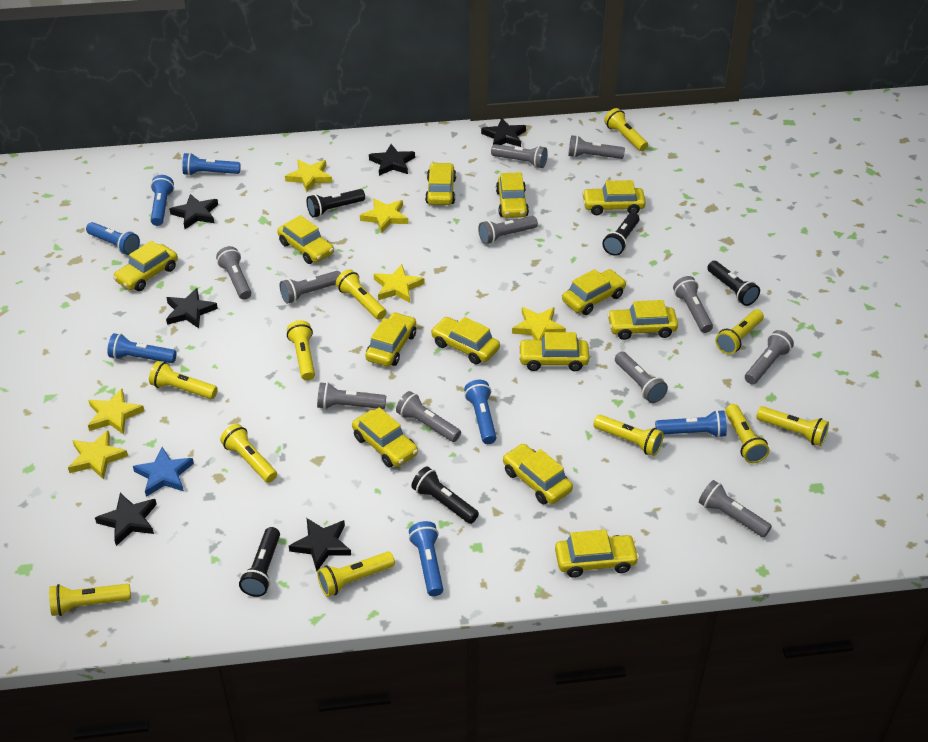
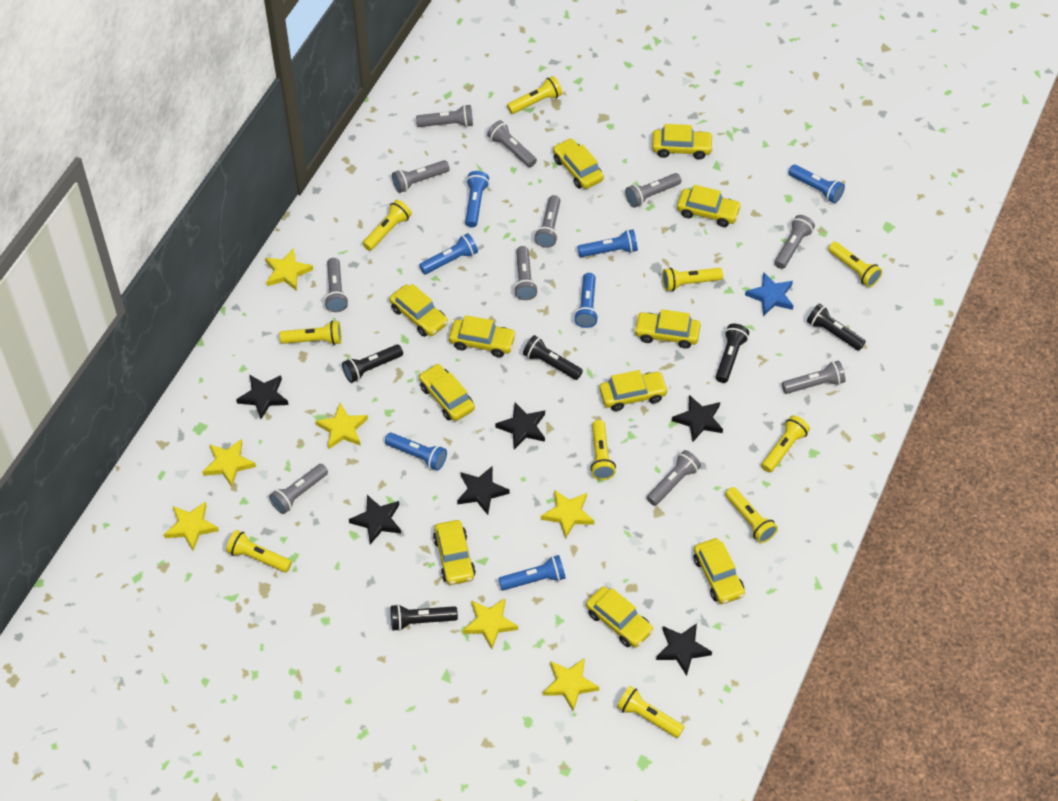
yellow car: [113,241,178,291] [277,215,334,264] [352,407,418,468] [365,312,416,367] [425,163,456,205] [431,317,500,364] [496,172,529,218] [503,444,573,505] [518,332,589,371] [555,530,639,578] [562,269,626,315] [582,180,646,215] [607,300,678,340] = 13 -> [389,284,448,337] [419,364,475,421] [433,520,476,585] [449,315,516,357] [553,138,604,189] [586,587,654,648] [599,370,668,411] [634,309,701,349] [652,124,713,159] [677,185,742,227] [694,538,745,604] = 11
yellow flashlight: [49,584,131,616] [149,361,218,399] [220,424,277,483] [287,320,315,381] [317,551,395,597] [336,269,387,320] [593,415,664,456] [604,108,648,151] [715,310,764,354] [725,404,770,463] [756,406,829,446] = 11 -> [226,530,292,573] [279,321,342,345] [362,200,412,251] [507,76,562,114] [590,420,616,480] [617,686,684,738] [662,267,723,291] [725,487,778,543] [761,415,810,473] [828,242,882,287] = 10
yellow star: [68,430,128,480] [88,389,144,435] [285,160,332,192] [360,198,408,233] [374,264,425,303] [512,307,566,340] = 6 -> [164,502,219,551] [202,439,256,487] [265,248,313,291] [315,403,368,450] [463,598,518,649] [541,490,594,539] [543,658,599,711] = 7

